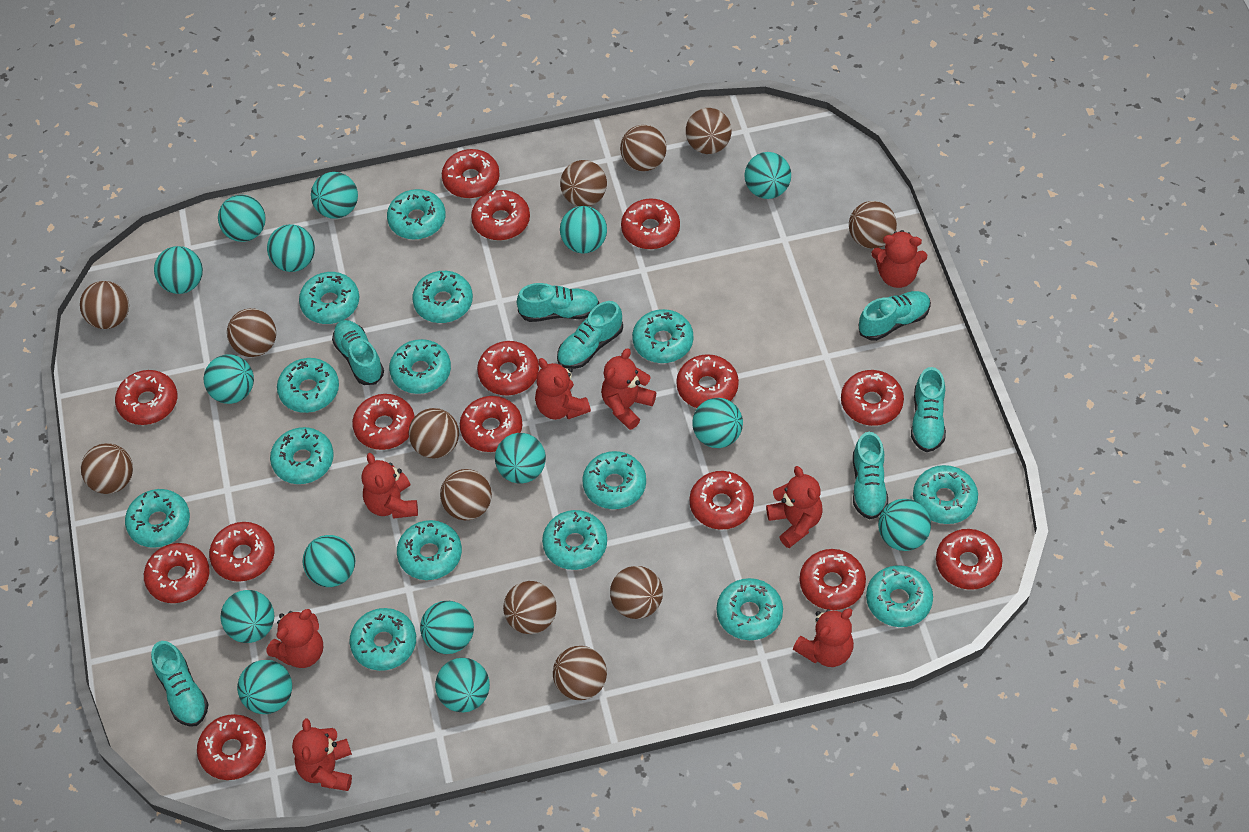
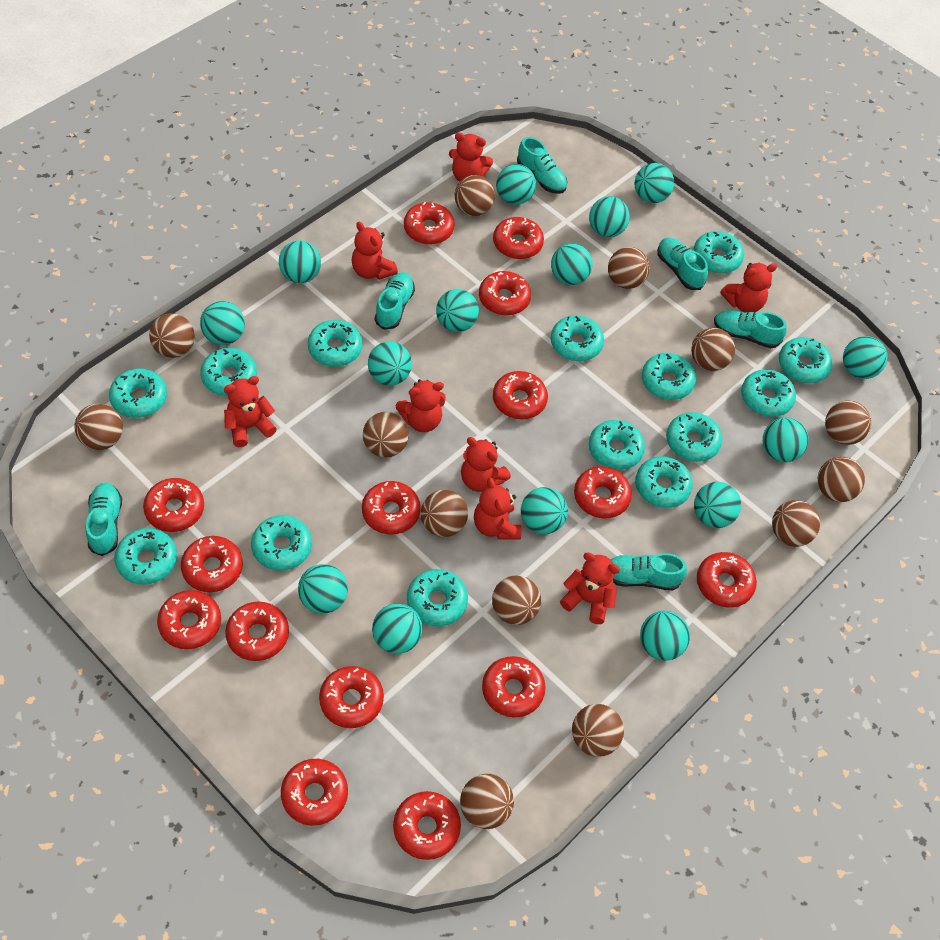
brown ball: [80,281,129,329] [81,443,133,494] [227,308,276,357] [408,408,459,458] [440,469,492,520] [503,581,557,634] [553,646,607,700] [560,160,607,206] [610,566,663,619] [620,125,667,171] [686,108,731,154] [849,201,897,249] = 12 -> [74,404,123,450] [149,313,195,358] [363,412,409,458] [421,490,468,537] [455,175,495,216] [460,774,514,829] [492,576,541,625] [572,704,624,757] [608,247,650,289] [691,328,735,371] [772,500,820,547] [818,457,865,502] [825,400,871,445] = 13
turquoise donut: [125,489,190,548] [270,427,334,484] [277,358,339,413] [299,272,359,324] [349,608,416,671] [387,189,446,240] [389,339,451,394] [397,520,462,580] [412,271,473,323] [542,510,607,570] [582,451,646,509] [632,309,693,363] [717,578,783,640] [866,565,933,627] [913,465,978,524] = 15 -> [109,368,167,418] [115,528,177,585] [201,348,257,396] [251,515,312,571] [308,320,362,367] [407,569,468,627] [551,315,604,361] [589,420,645,470] [635,456,693,508] [642,353,696,400] [666,412,722,462] [693,231,744,273] [741,369,796,417] [779,337,832,383] = 14
turquoise shoe: [151,641,209,727] [332,320,384,385] [517,283,599,322] [557,301,623,369] [853,432,888,519] [858,291,931,341] [911,367,946,452] = 7 -> [86,483,122,556] [375,272,415,330] [517,137,567,194] [610,553,687,590] [657,238,708,290] [714,310,787,348] = 6

